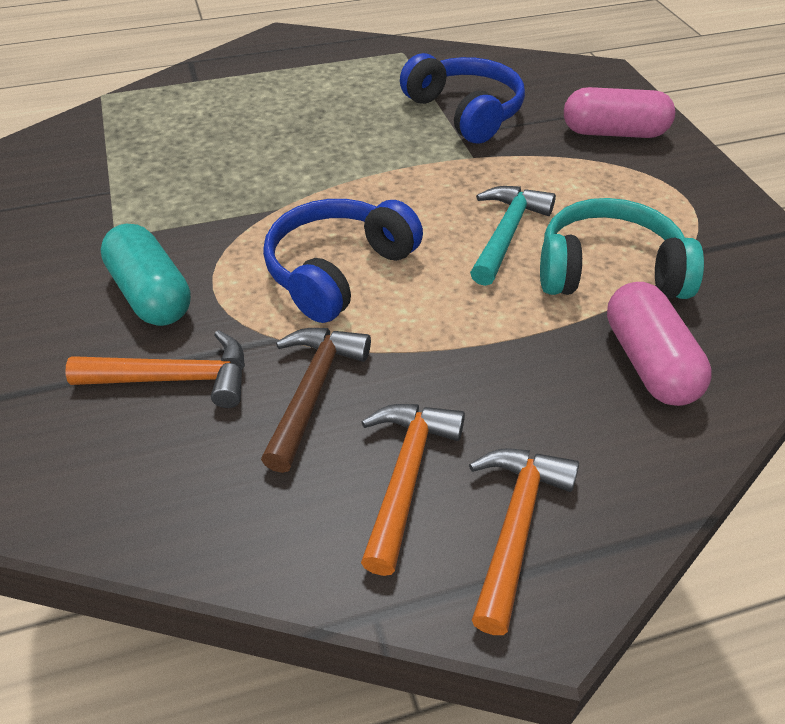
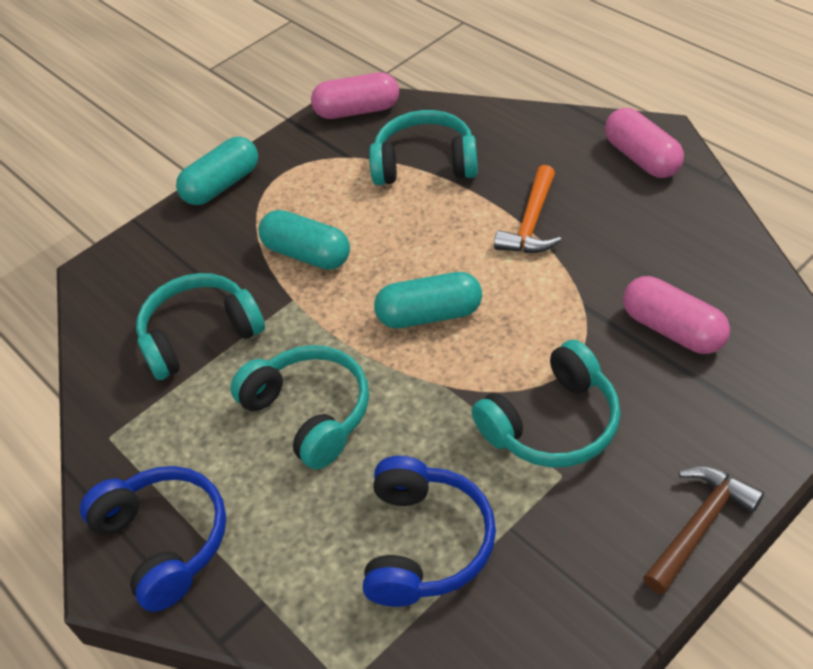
orange hammer: [65,330,245,408] [361,404,465,576] [469,448,579,635] = 3 -> [494,165,562,253] = 1
pink capsule: [564,87,675,138] [607,282,711,406] = 2 -> [311,72,399,119] [605,108,684,178] [623,276,730,354] = 3
turquoise capsule: [101,224,191,326] = 1 -> [176,137,258,205] [258,210,350,270] [374,272,482,328] = 3
turquoise hammer: [470,186,556,286] = 1 -> none = 0
turquoise headphones: [540,198,704,299] = 1 -> [136,273,265,380] [230,345,369,469] [369,110,478,185] [472,340,621,467] = 4

